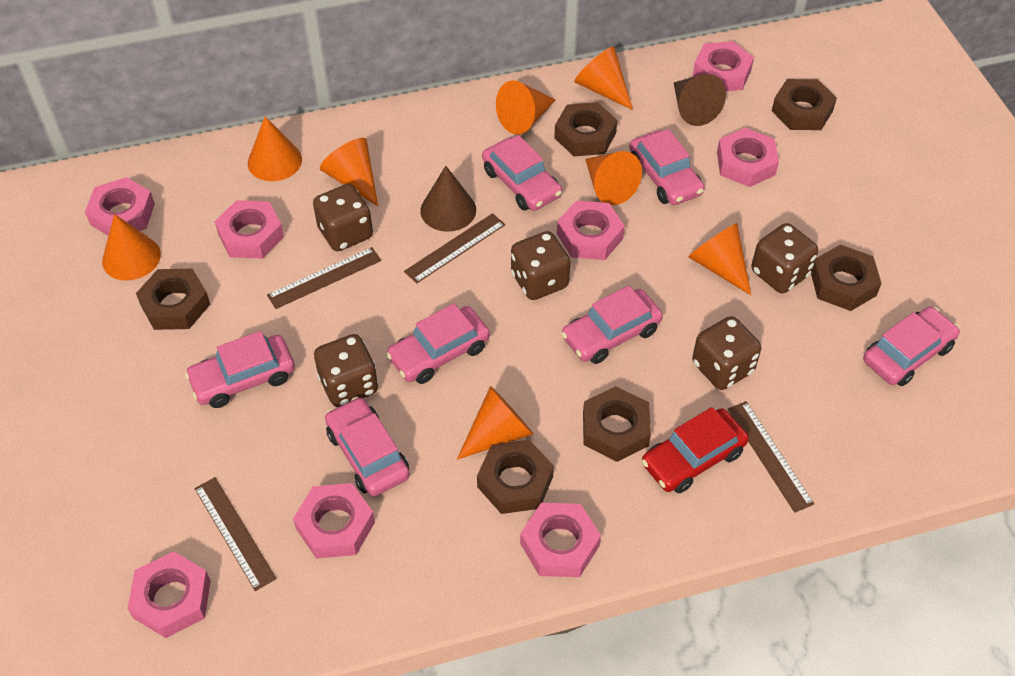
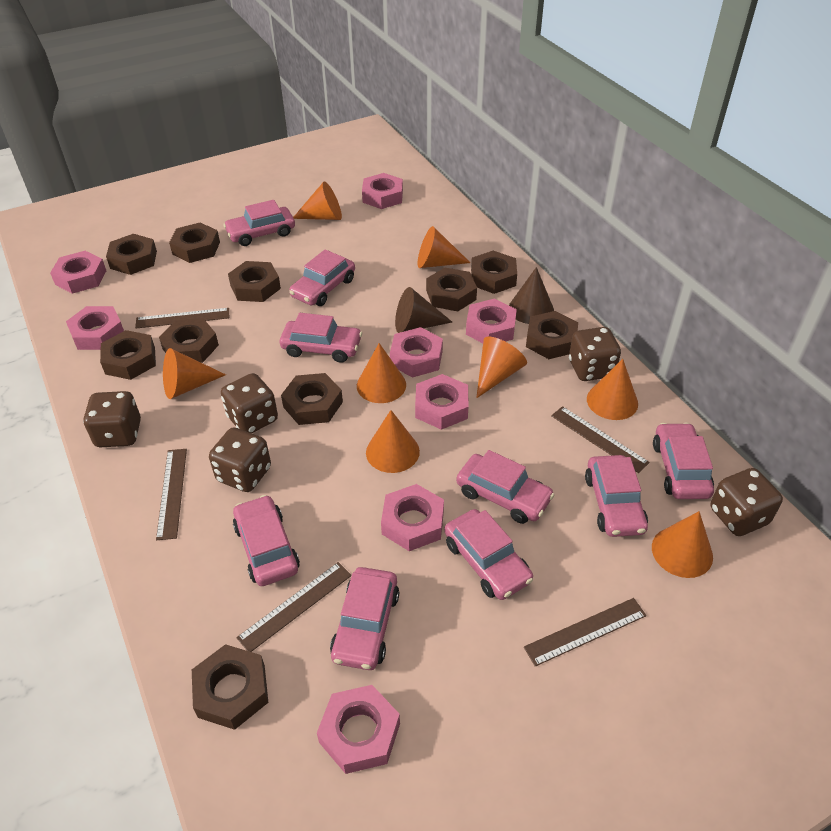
brown nut: [136,269,210,330] [477,440,554,514] [554,102,617,156] [583,386,651,462] [772,79,837,130] [811,245,882,311] = 6 -> [100,330,156,380] [106,234,157,275] [159,318,219,363] [169,223,220,263] [192,644,268,730] [228,261,281,302] [281,373,343,425] [426,268,477,311] [471,250,517,294] [526,311,578,359] = 10
brown ruler: [195,477,277,591] [267,247,381,309] [404,213,505,284] [728,401,814,513] = 4 -> [135,308,229,328] [156,449,187,540] [236,562,351,652] [524,598,646,667] [551,406,650,473] = 5
pink car: [185,331,295,408] [325,397,410,496] [386,303,490,384] [482,135,562,211] [561,285,663,364] [629,129,704,205] [863,306,960,386] = 7 -> [223,200,295,246] [233,495,300,586] [280,313,362,363] [289,249,355,306] [330,567,399,670] [444,509,533,600] [456,450,554,524] [585,455,648,537] [653,423,714,499] = 9
red car: [642,407,749,494] = 1 -> none = 0

